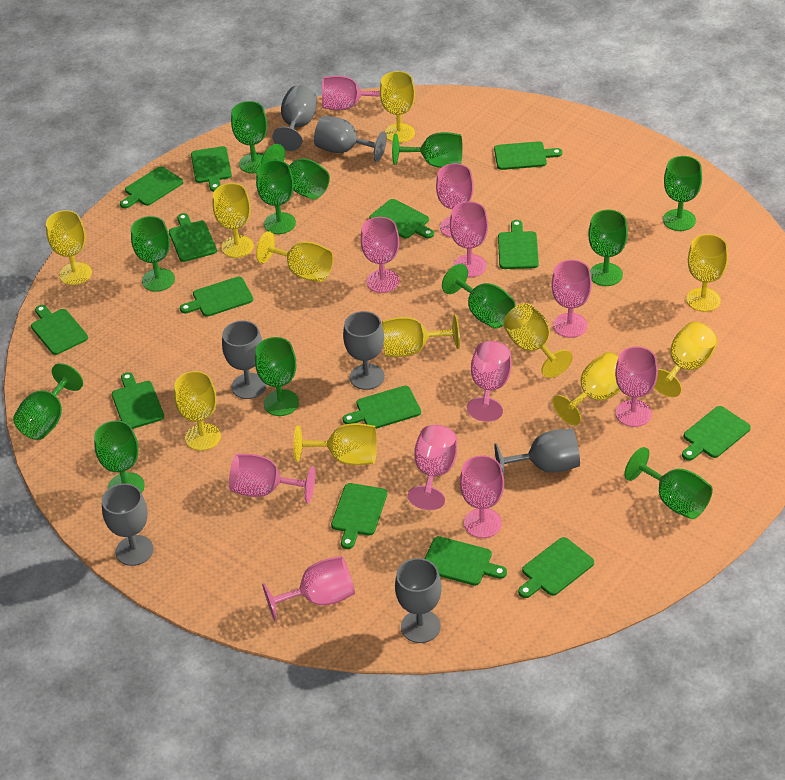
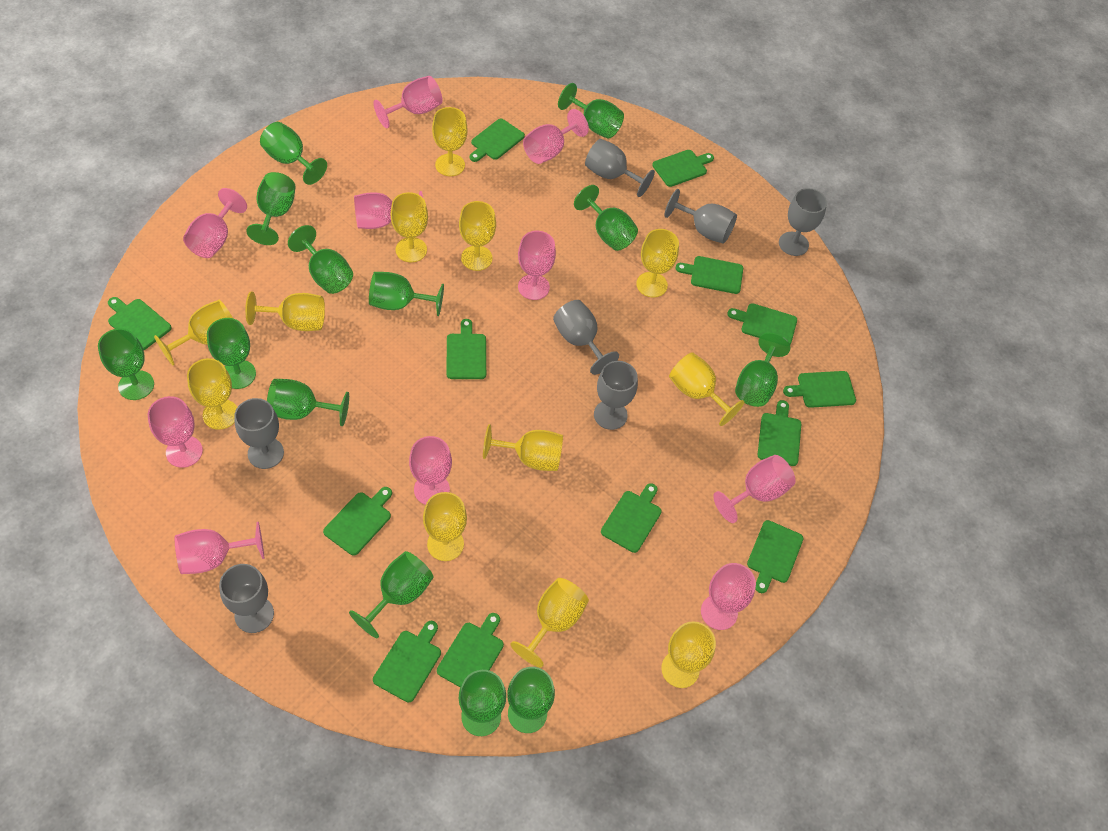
green cutting board: [31,305,88,355] [112,372,164,429] [120,166,183,208] [169,213,217,262] [180,277,253,317] [191,146,232,192] [331,483,387,549] [342,386,421,429] [369,199,434,239] [425,536,507,586] [494,141,562,170] [498,220,539,269] [518,537,594,598] [682,406,751,461] = 14 -> [108,297,172,350] [323,487,392,556] [373,621,441,702] [437,613,504,687] [446,319,486,379] [470,119,525,162] [601,483,662,553] [652,150,714,187] [676,256,743,294] [727,303,797,345] [747,520,803,593] [758,400,801,466] [783,371,856,408] = 13
green goblet: [13,363,83,440] [94,420,145,493] [131,216,175,292] [231,101,267,173] [255,337,299,416] [256,160,296,234] [261,144,330,199] [392,132,462,168] [442,264,516,328] [588,210,628,286] [624,447,713,519] [663,156,702,231] = 12 -> [98,328,154,400] [207,318,256,389] [246,172,296,245] [260,122,327,185] [267,379,349,426] [288,225,353,294] [349,551,434,638] [369,272,444,316] [459,670,506,736] [507,667,555,733] [558,83,624,139] [574,185,638,251] [735,333,790,407] = 13
pink goblet: [229,454,316,503] [262,556,355,621] [322,76,380,110] [361,217,400,293] [408,425,457,510] [436,163,474,238] [450,201,488,277] [460,455,504,538] [467,341,512,422] [552,260,592,338] [615,346,658,427] = 11 -> [148,396,203,468] [175,522,264,574] [183,188,247,258] [354,191,423,229] [373,76,443,128] [409,436,452,505] [518,231,556,300] [523,109,589,164] [701,563,756,630] [713,455,796,523] = 10
yellow goblet: [46,210,92,285] [174,371,221,451] [212,183,254,258] [256,231,333,282] [293,423,377,465] [380,71,415,143] [382,314,460,357] [503,303,573,378] [553,352,620,425] [654,322,718,397] [686,234,728,312] = 11 -> [154,300,233,365] [187,358,237,430] [245,291,325,331] [391,192,428,262] [423,492,467,561] [432,107,468,176] [459,201,496,271] [483,424,563,471] [511,578,589,667] [636,229,679,297] [661,621,716,688] [669,352,744,426] = 12

